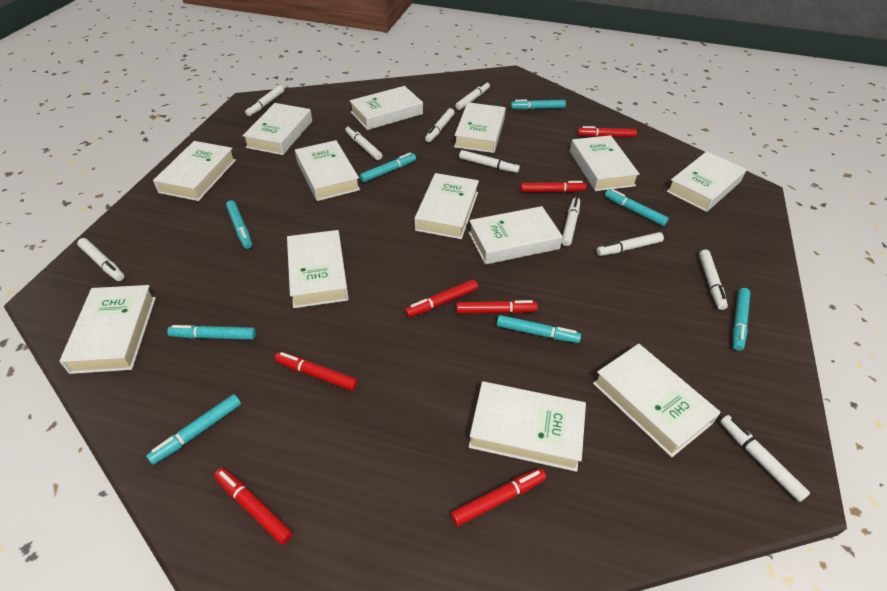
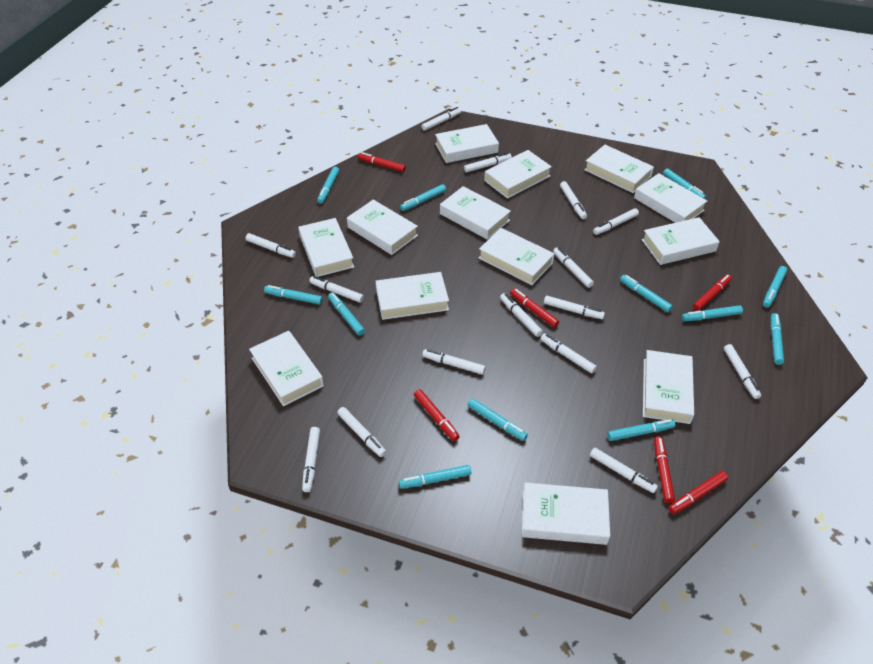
red marker: [214,468,293,545] [275,352,358,391] [405,279,478,317] [451,468,546,526] [456,300,538,314] [520,181,586,192] [577,126,637,137] = 7 -> [358,152,406,172] [414,389,460,441] [510,288,559,328] [654,436,675,503] [668,471,728,514] [693,274,732,311] = 6
turquoise marker: [146,394,241,465] [167,325,256,340] [226,200,252,249] [360,152,416,182] [497,315,581,343] [511,99,566,110] [605,189,669,226] [733,288,751,351] = 8 -> [264,285,323,305] [317,167,339,204] [328,293,365,336] [399,465,471,489] [400,184,446,211] [468,398,528,441] [607,419,676,441] [620,275,673,312] [663,168,706,199] [682,305,743,321] [763,266,787,308] [771,313,784,365] = 12
white marker: [77,238,125,281] [245,85,284,116] [345,126,382,160] [425,108,455,142] [455,81,490,110] [459,150,520,173] [561,197,580,246] [596,232,664,256] [699,250,728,310] [720,415,810,502] = 10 -> [246,233,296,258] [302,427,320,492] [309,276,364,303] [337,407,386,457] [421,107,462,131] [422,349,486,375] [464,153,512,172] [500,293,543,337] [541,334,597,373] [544,296,605,319] [553,247,594,288] [560,181,587,219] [590,447,658,493] [593,208,639,235] [724,344,762,399] = 15

